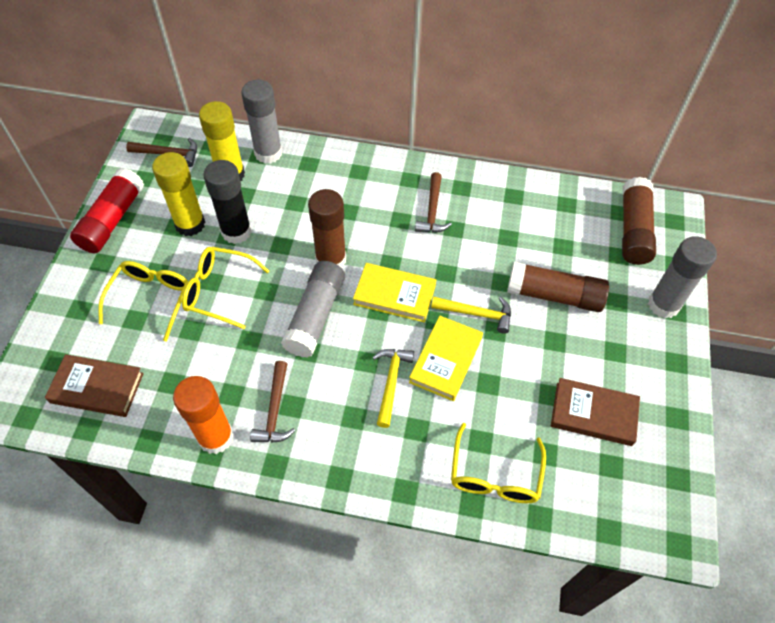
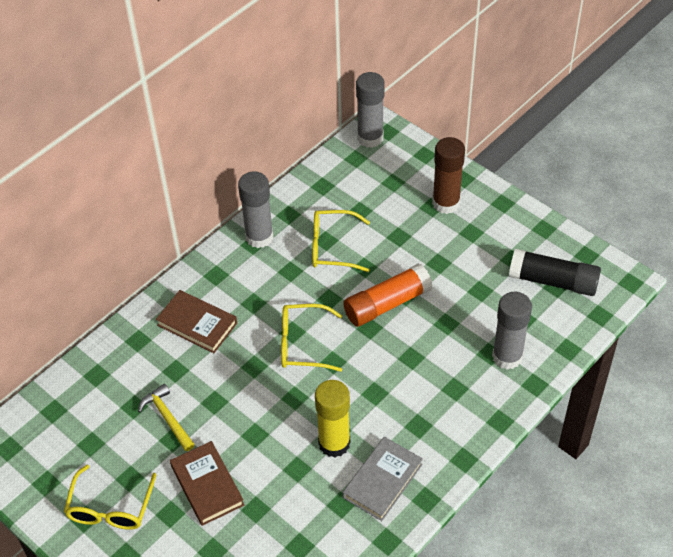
brown glue stick: [308,189,346,268] [507,262,609,312] [622,177,656,265] = 3 -> [432,137,465,214] = 1
brown hammer: [126,138,197,167] [250,361,295,443] [415,172,452,233] = 3 -> none = 0
grey book: none = 0 -> [343,437,423,521] = 1
red glue stick: [70,168,144,253] = 1 -> none = 0
yellow book: [353,263,436,323] [409,316,483,401] = 2 -> none = 0
yellow glue stick: [152,152,205,236] [199,101,245,181] = 2 -> [315,380,350,457] = 1
yellow hammer: [372,349,414,428] [431,296,511,334] = 2 -> [138,384,195,451] = 1

